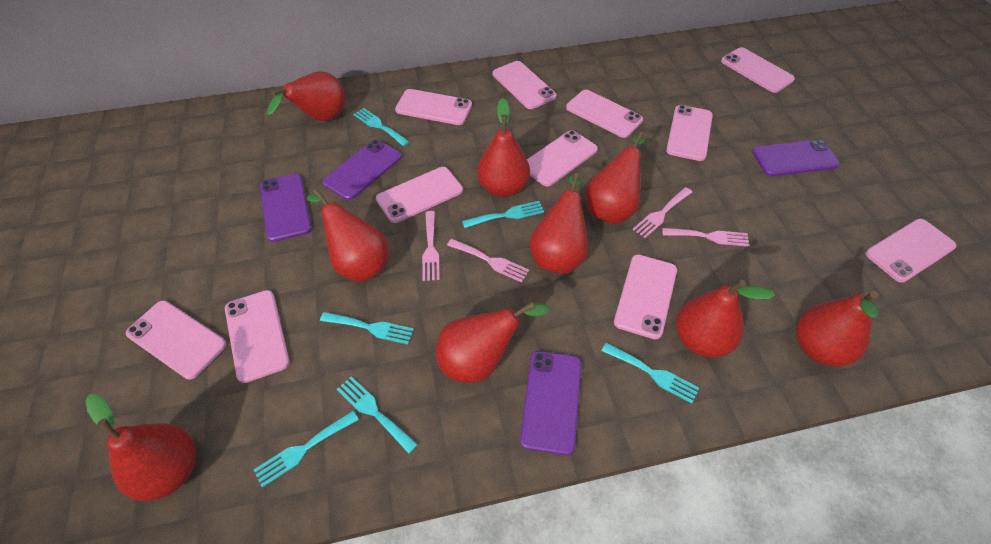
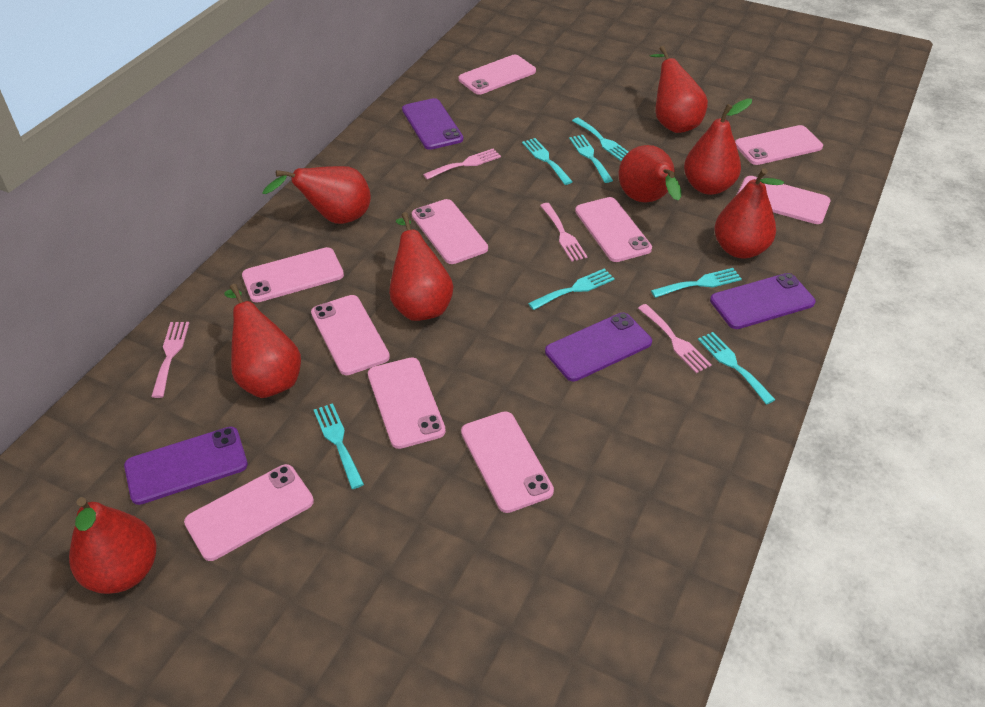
pink phone: [126,300,226,379] [225,290,290,383] [376,167,463,223] [395,89,472,125] [493,61,557,109] [527,130,598,187] [566,90,643,138] [614,254,677,339] [666,105,713,161] [721,47,795,93] [866,219,957,283] = 11 -> [184,464,314,561] [242,247,344,303] [311,295,390,375] [368,357,446,449] [412,199,488,264] [459,55,536,95] [461,411,554,513] [575,197,652,262] [735,125,823,165] [737,176,830,224] = 10
red pear: [85,394,196,501] [267,71,345,121] [306,189,389,282] [436,302,549,383] [477,98,530,197] [530,173,588,274] [585,132,645,224] [676,280,775,358] [796,291,879,367] = 9 -> [69,497,157,594] [224,284,301,398] [262,166,371,224] [389,212,453,321] [619,145,681,203] [650,46,708,133] [684,98,752,195] [714,168,784,258] = 8
turquoise fork: [254,411,359,488] [320,312,414,344] [337,376,418,454] [353,108,409,146] [462,201,544,228] [602,343,699,404] = 6 -> [314,403,364,489] [522,138,573,185] [528,268,615,310] [569,135,613,183] [572,118,628,161] [651,268,742,298] [698,332,775,405] = 7

